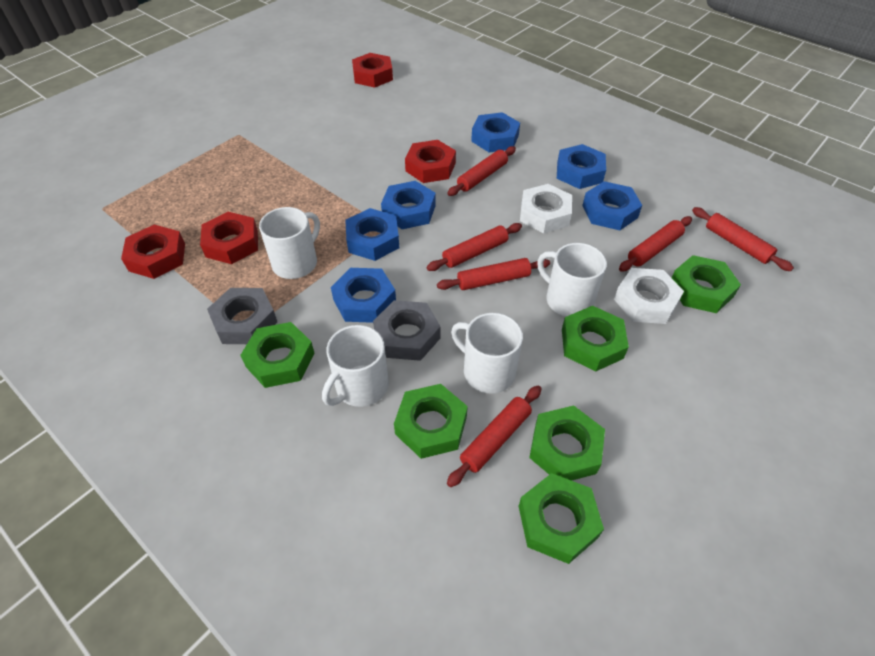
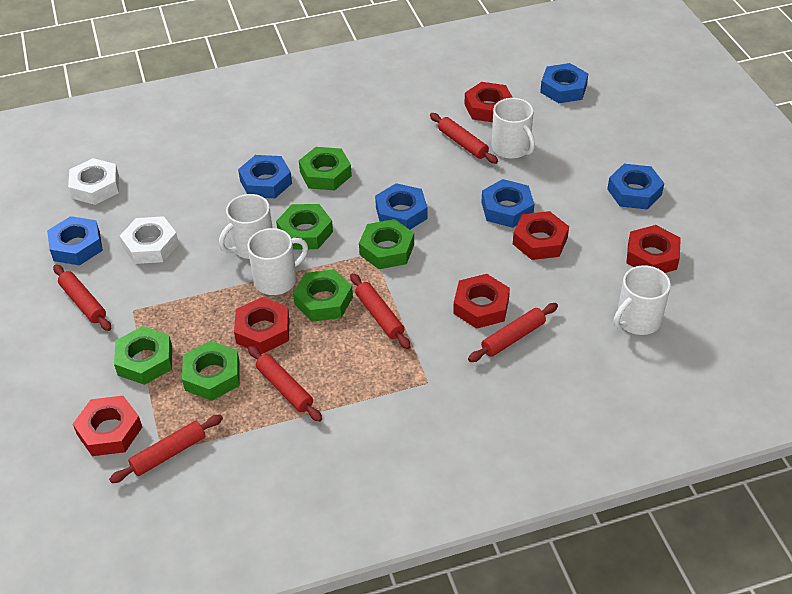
grey nut: [207,288,277,344] [373,300,441,361] = 2 -> none = 0
red nut: [121,224,185,279] [200,212,258,264] [352,53,393,88] [405,140,456,183] = 4 -> [73,396,142,456] [234,297,290,354] [453,274,510,329] [465,82,513,122] [513,211,569,260] [626,225,681,273] = 6

